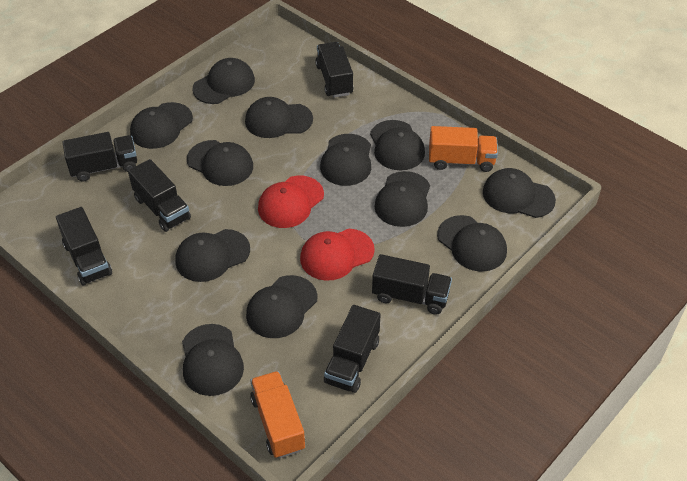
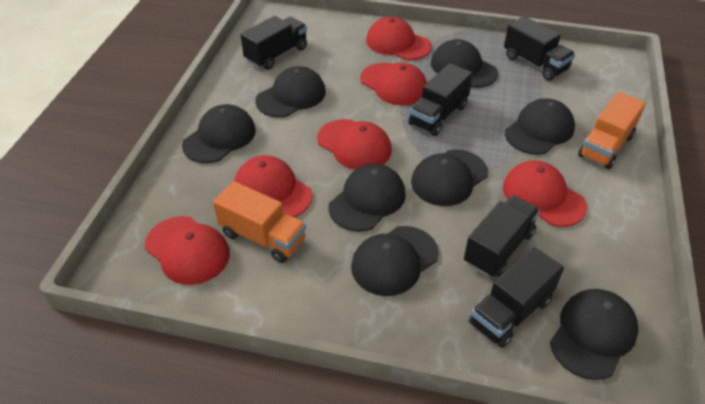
black cap: [130,102,193,149] [176,229,250,282] [182,324,244,396] [187,140,253,186] [192,58,255,104] [245,97,313,138] [246,275,317,338] [320,134,371,186] [370,120,425,170] [374,171,430,227] [437,215,507,272] [483,168,556,218] = 12 -> [182,104,256,163] [255,66,326,118] [328,164,406,231] [351,226,439,296] [411,150,488,206] [431,39,498,88] [505,98,575,155] [550,289,639,380] = 8
black truck: [56,207,112,285] [63,132,137,182] [128,159,191,232] [315,42,353,98] [324,305,381,393] [372,254,452,315] = 6 -> [241,16,307,70] [408,63,473,136] [464,195,540,277] [469,247,564,348] [504,16,575,81] = 5
red cap: [258,176,324,228] [300,228,375,281] = 2 -> [145,216,230,285] [234,155,313,217] [317,119,392,170] [360,63,427,105] [366,16,432,60] [503,160,587,227] = 6

